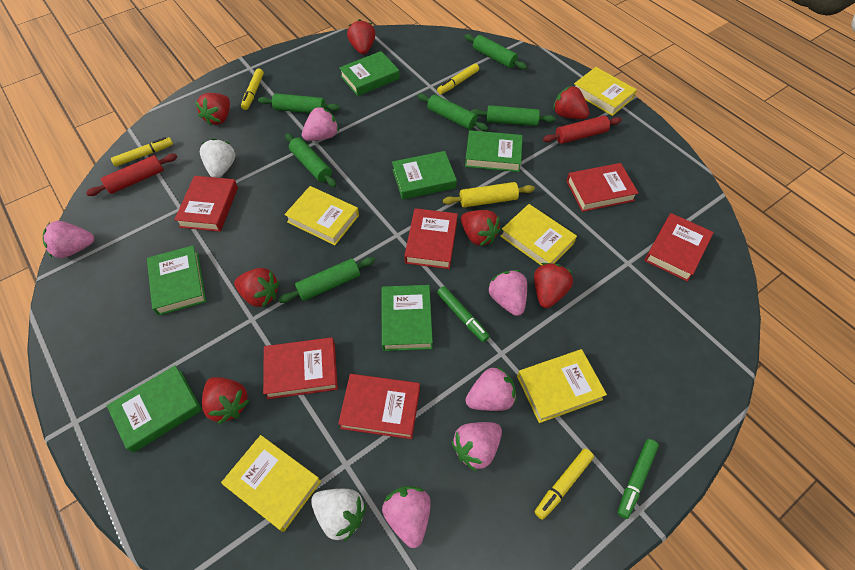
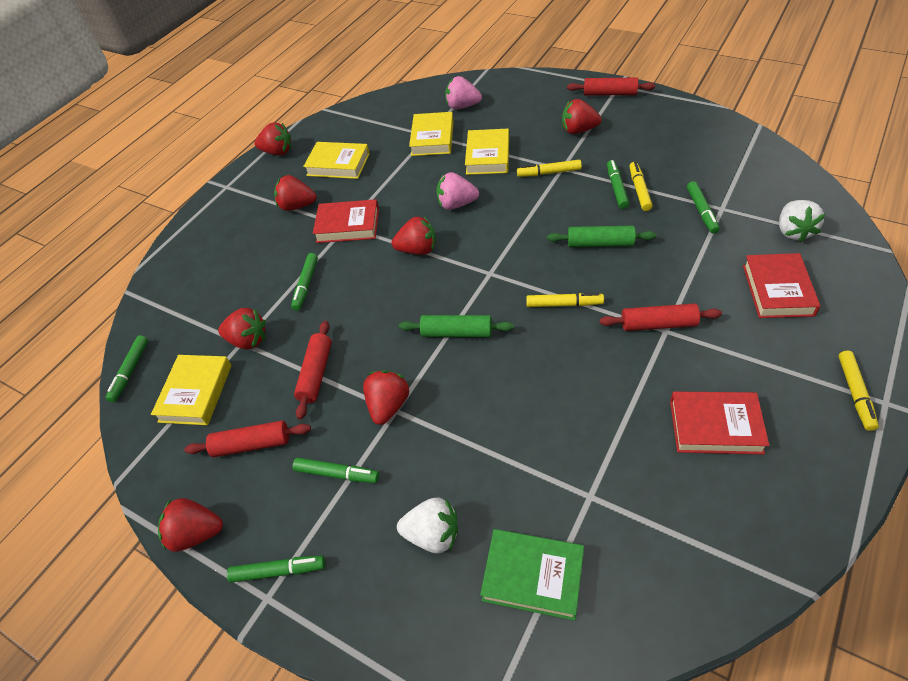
green book: [107,365,202,453] [147,245,206,316] [339,51,400,96] [382,285,433,351] [392,151,457,200] [465,130,523,172] = 6 -> [480,529,584,621] = 1
green marker: [437,286,490,342] [618,439,659,519] = 2 -> [106,335,148,402] [227,556,325,583] [291,253,318,311] [293,458,379,483] [607,160,629,209] [687,181,720,234] = 6
green rolling pin: [258,93,340,113] [278,257,375,303] [285,133,337,187] [417,93,488,131] [464,34,527,70] [471,105,556,126] = 6 -> [399,315,514,337] [547,226,656,247] = 2
pink strawberry: [43,221,94,258] [302,106,339,141] [382,486,431,548] [451,422,502,471] [466,366,516,411] [488,270,527,316] = 6 -> [436,172,479,210] [445,76,482,109] = 2
red book: [174,176,238,232] [263,337,338,399] [338,374,420,439] [404,208,458,269] [566,163,639,212] [645,213,714,282] = 6 -> [313,199,379,243] [670,391,769,454] [743,253,820,318] = 3
red rolling pin: [86,154,177,196] [543,116,622,144] = 2 -> [184,420,311,457] [294,321,332,420] [567,78,655,96] [599,304,722,331] = 4
yellow book: [221,435,321,532] [284,186,359,245] [500,204,577,266] [517,349,607,423] [574,67,637,116] = 5 -> [151,355,232,425] [303,142,370,179] [409,112,454,156] [465,129,509,175] = 4
yellow rolling pin: [443,182,535,208] = 1 -> none = 0

